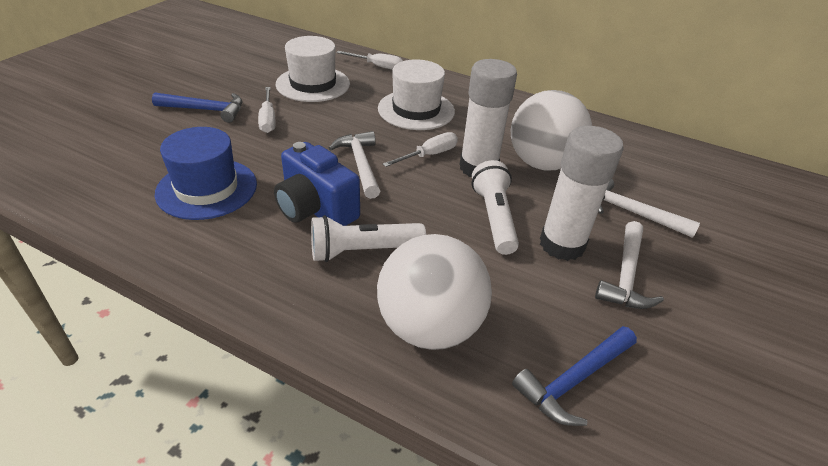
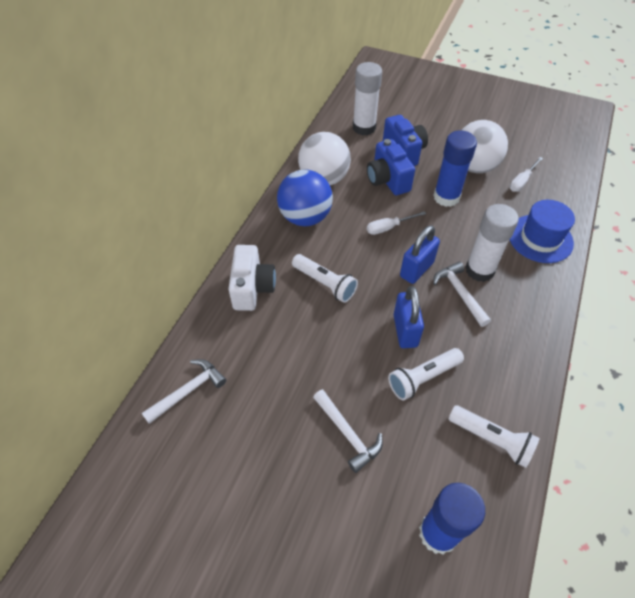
blue ball: none = 0 -> [277,170,333,226] = 1
blue camera: [274,142,360,226] = 1 -> [367,139,415,195] [383,115,428,166] = 2
blue glue stick: none = 0 -> [419,483,485,554] [433,130,477,207] = 2
blue hammer: [152,92,243,123] [512,326,637,426] = 2 -> none = 0
blue padlock: none = 0 -> [394,286,424,348] [400,225,440,284] = 2
white camera: none = 0 -> [228,245,276,311] = 1
white flashlight: [311,215,426,262] [472,160,519,255] = 2 -> [292,254,358,303] [388,348,464,400] [449,405,540,468] = 3
white hat: [276,36,350,102] [378,59,455,130] = 2 -> none = 0
white screwdriver: [258,87,275,133] [336,51,403,70] [383,132,458,167] = 3 -> [367,211,426,235] [510,157,543,192] = 2

